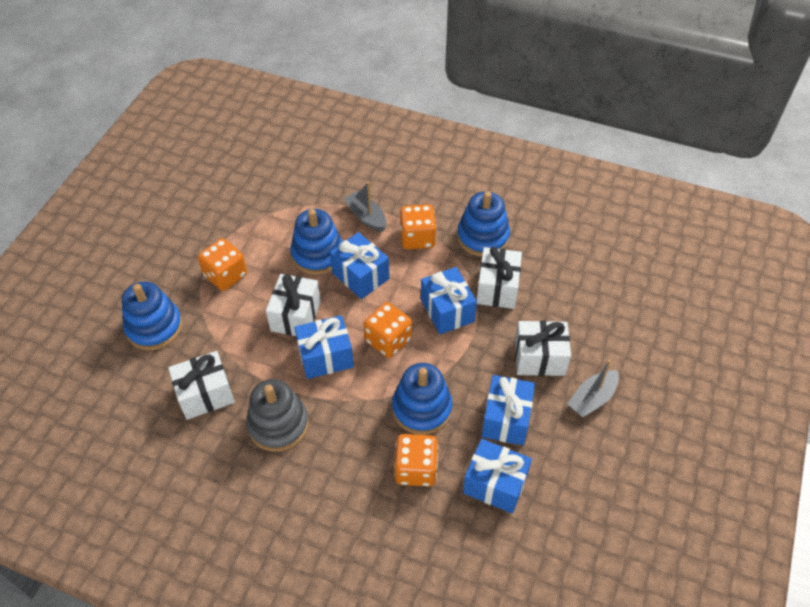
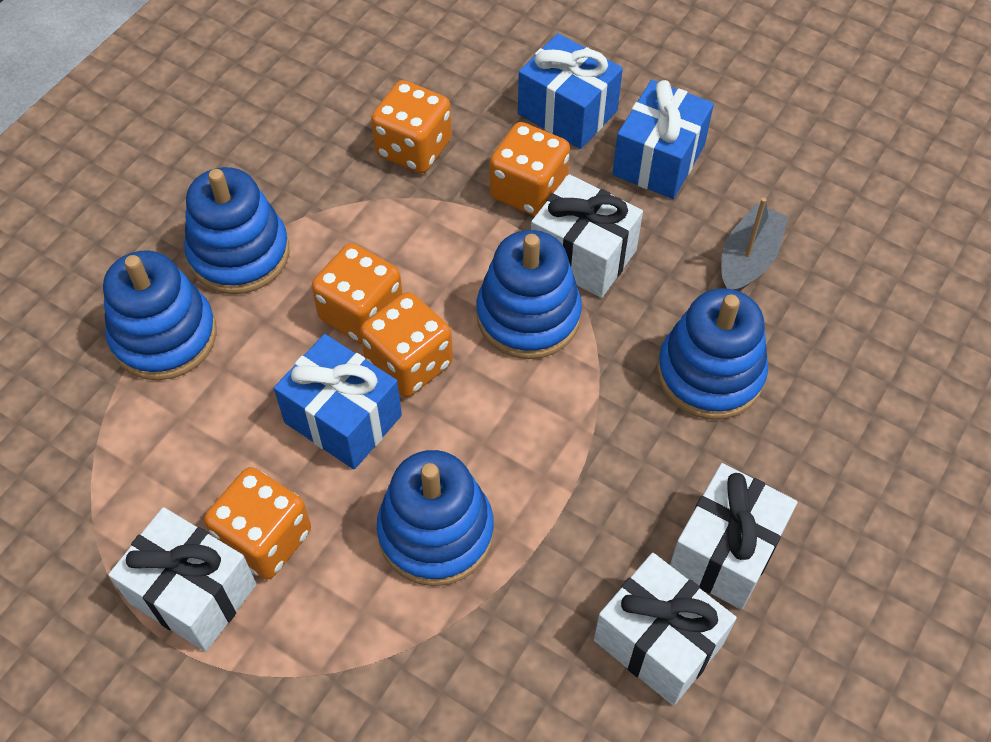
blue gift: [294,315,354,379] [330,232,389,299] [421,267,477,334] [463,439,532,513] [482,375,535,445] = 5 -> [274,334,402,470] [518,33,623,149] [612,80,714,199] = 3
blue stacking toy: [122,281,182,350] [290,209,343,275] [392,363,453,435] [457,191,510,257] = 4 -> [103,250,217,380] [184,167,289,294] [377,450,494,586] [477,230,582,359] [657,288,768,419] = 5
grey boat: [344,182,386,232] [567,359,619,417] = 2 -> [721,198,788,291] = 1
grey stacking toy: [246,379,309,452] = 1 -> none = 0
orange dice: [198,238,247,291] [364,302,412,358] [394,434,438,486] [400,204,437,249] = 4 -> [204,467,311,580] [312,243,402,344] [360,292,453,397] [371,80,452,173] [490,122,570,216] = 5

